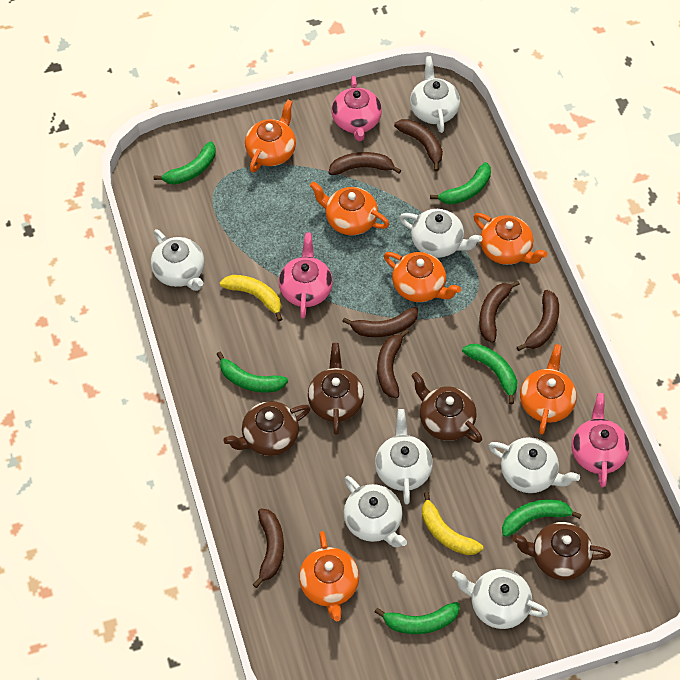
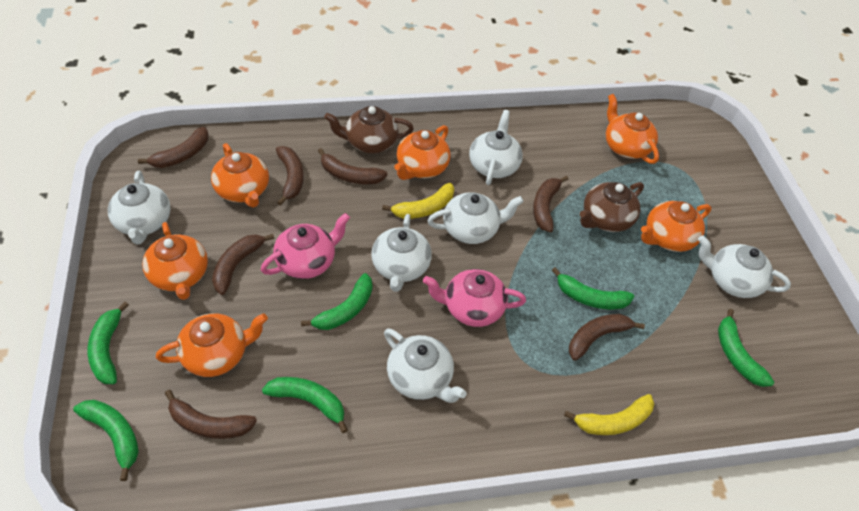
brown teapot: [223,401,310,456] [308,343,364,435] [411,372,482,443] [512,522,611,580] = 4 -> [324,106,414,153] [580,182,644,232] = 2
pink teapot: [279,232,333,319] [331,76,382,141] [571,393,629,488] = 3 -> [261,213,350,279] [423,269,526,327] = 2
white teapot: [151,229,204,291] [344,476,407,547] [375,409,433,505] [399,209,483,258] [410,56,460,133] [452,569,548,629] [488,437,580,493] = 7 -> [108,171,171,245] [371,214,432,292] [384,328,467,403] [428,192,524,244] [469,110,523,185] [698,236,791,298] = 6

